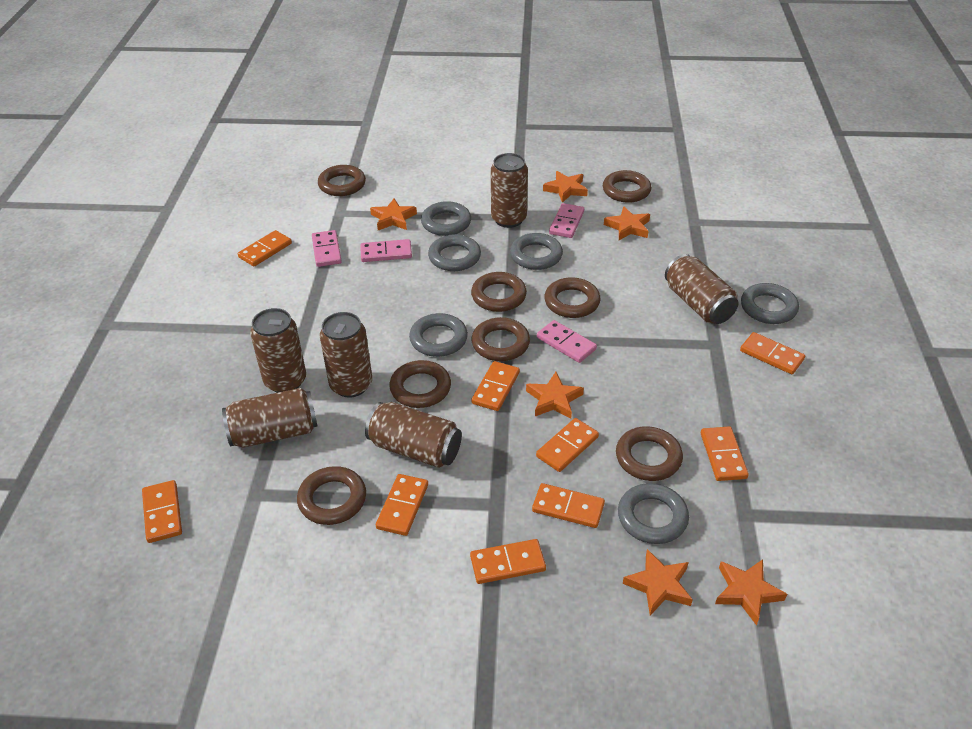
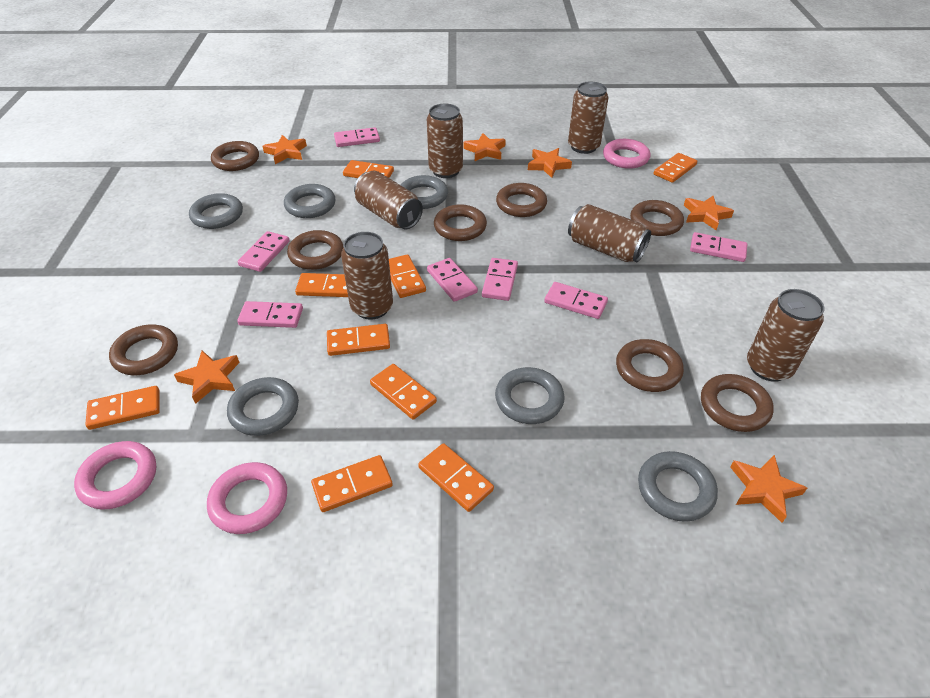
pink domino: [312,230,342,267] [360,239,412,262] [537,320,597,363] [549,203,584,238] = 4 -> [237,301,303,328] [238,231,290,272] [334,127,380,147] [427,258,478,302] [482,258,518,301] [544,282,608,319] [690,232,747,262] = 7
pink ring: none = 0 -> [74,441,156,509] [207,462,287,534] [603,139,651,169] = 3

